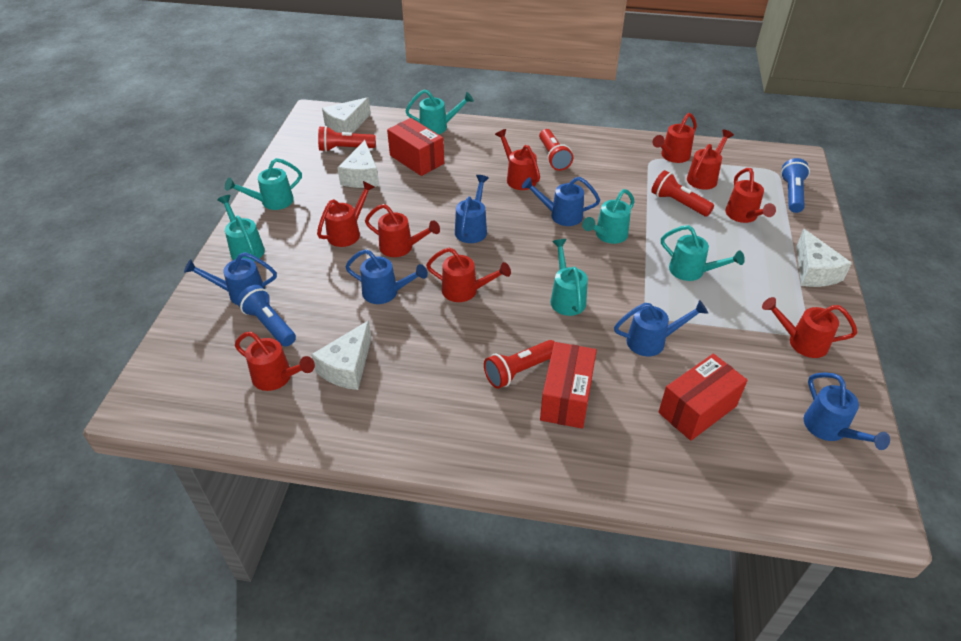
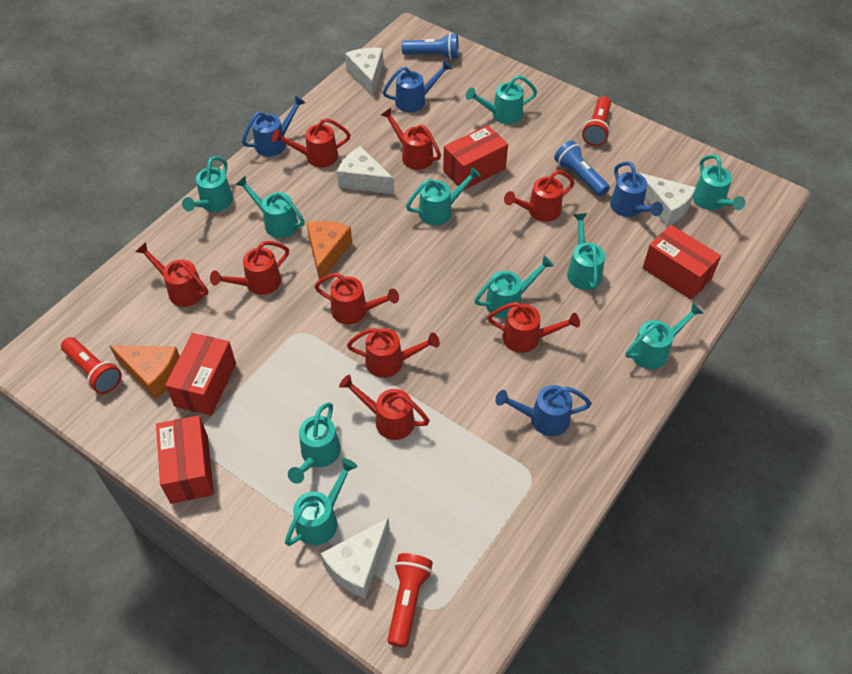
blue watering can: [184,252,277,305] [345,249,428,304] [455,175,489,243] [522,177,600,226] [614,300,708,356] [804,372,890,450] = 6 -> [242,95,306,157] [383,60,452,112] [495,385,592,436] [610,161,663,217] = 4
orange cheese: none = 0 -> [109,345,180,399] [307,221,352,280] = 2
red box: [387,118,444,176] [540,342,597,429] [658,354,748,441] = 3 -> [156,415,214,504] [165,333,236,416] [443,125,508,190] [643,225,721,300] = 4
red flashlight: [318,126,376,152] [484,340,554,389] [539,129,573,171] [651,170,714,216] = 4 -> [61,337,122,394] [388,553,433,647] [582,97,611,146] = 3
turquoise watering can: [217,195,265,261] [225,158,302,210] [405,89,474,134] [550,239,588,316] [582,189,635,244] [661,225,745,281] = 6 -> [182,156,233,212] [235,176,305,238] [285,458,357,546] [288,402,341,484] [406,167,481,225] [466,75,537,124] [474,256,554,319] [567,213,605,290] [625,303,703,369] [693,154,746,210] = 10

